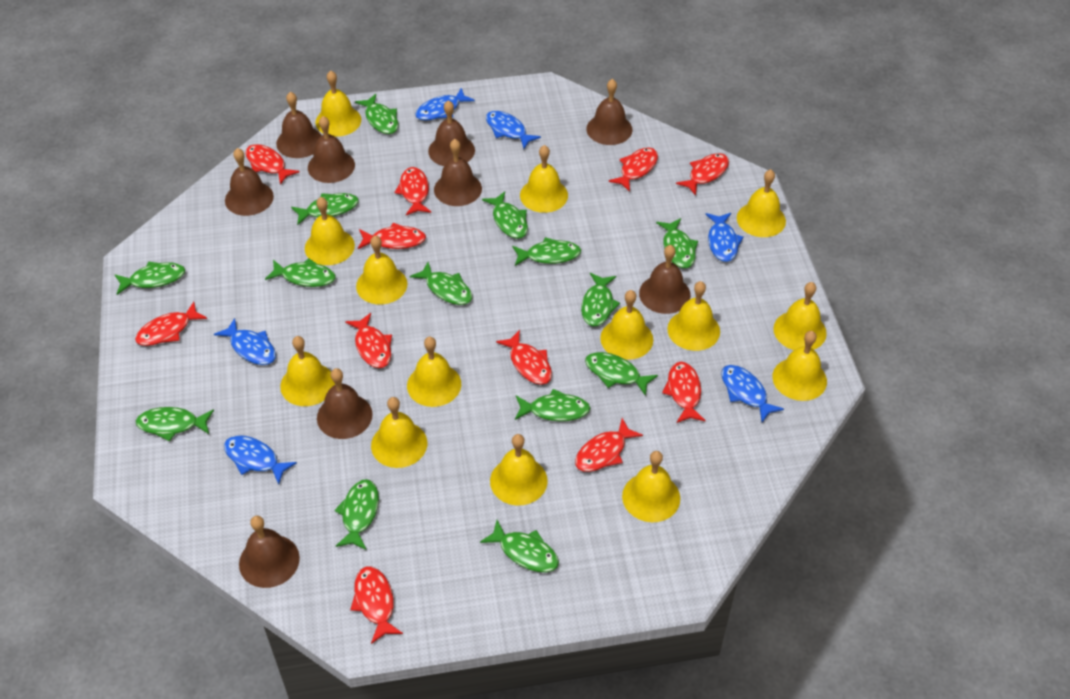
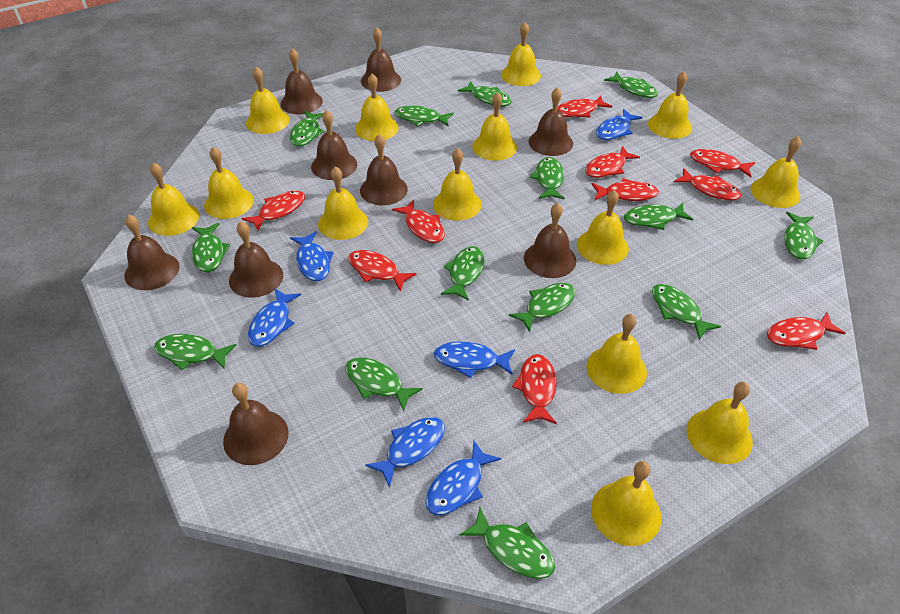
red fish: [135,301,207,346] [245,144,300,185] [345,313,392,368] [350,566,403,644] [358,223,426,249] [394,167,431,215] [496,330,552,385] [575,418,643,472] [608,147,658,192] [662,362,706,423] [676,153,729,196] = 11 -> [242,191,305,231] [348,250,417,292] [392,200,445,243] [512,354,557,424] [557,95,612,118] [585,146,640,178] [592,178,659,201] [674,168,741,201] [690,149,755,177] [767,312,845,350] = 10

